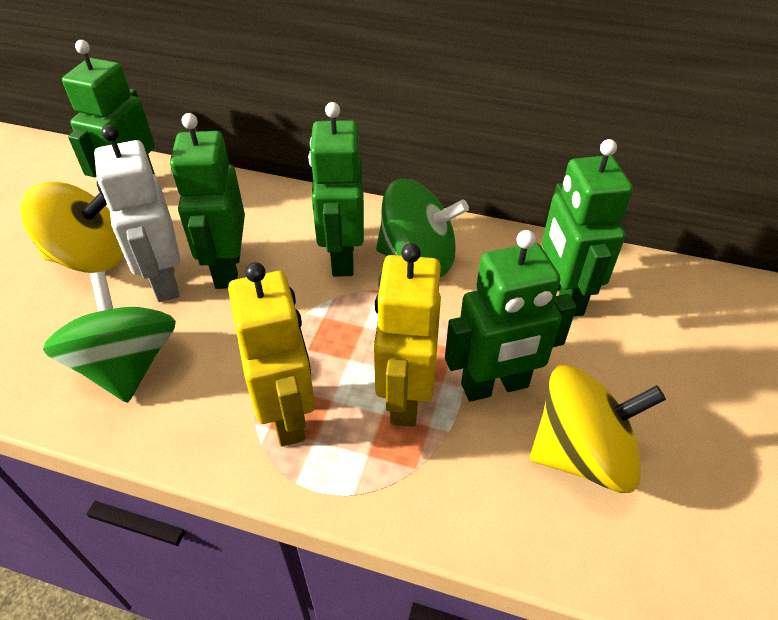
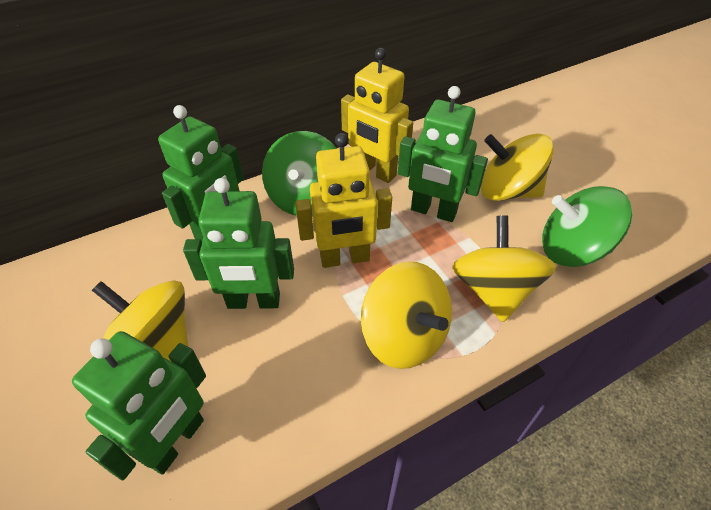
green robot: [62,40,155,177] [170,113,245,289] [308,102,364,277] [445,230,577,402] [542,139,633,317] = 5 -> [72,331,206,480] [158,105,244,241] [183,178,294,309] [398,86,488,222] = 4
white robot: [94,125,180,302] = 1 -> none = 0
yellow spinning top: [20,182,124,273] [530,365,666,493] = 2 -> [92,280,188,361] [361,261,452,369] [452,215,556,322] [481,134,554,201] = 4

